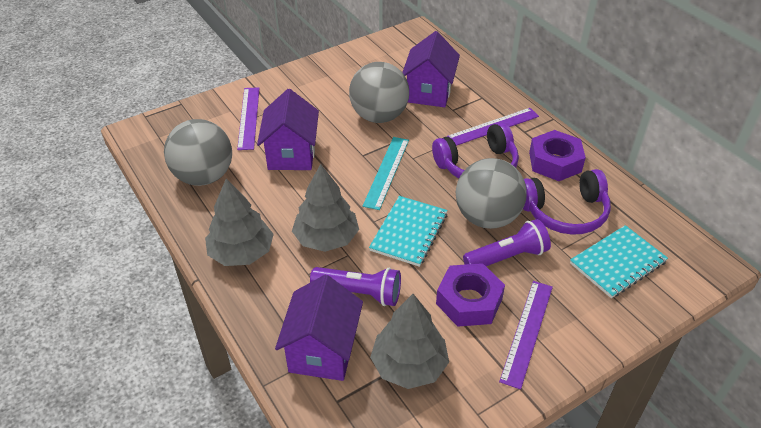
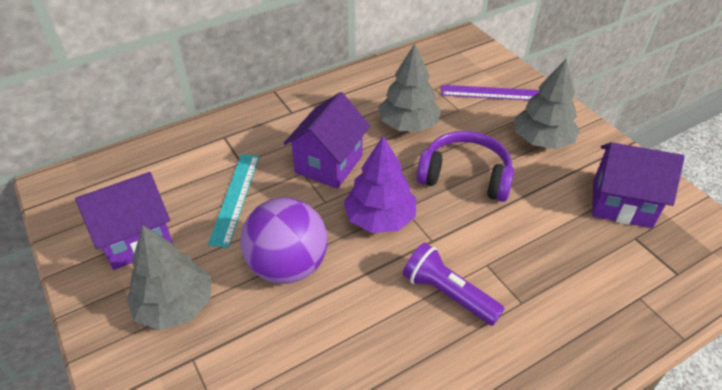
grey ball: [164,119,232,186] [349,62,409,123] [456,158,527,229] = 3 -> none = 0
purple ball: none = 0 -> [240,197,327,284] = 1
purple flashlight: [310,267,401,306] [463,219,551,266] = 2 -> [403,242,505,326] = 1
purple headphones: [432,122,519,179] [523,169,611,235] = 2 -> [416,131,514,202] = 1
purple nut: [436,263,505,327] [529,130,586,181] = 2 -> none = 0
purple ruler: [237,87,260,150] [446,108,539,146] [499,281,553,390] = 3 -> [441,85,539,100] = 1
purple tree: none = 0 -> [344,136,416,233] = 1
turquoise notebook: [369,196,448,267] [570,225,668,298] = 2 -> none = 0

